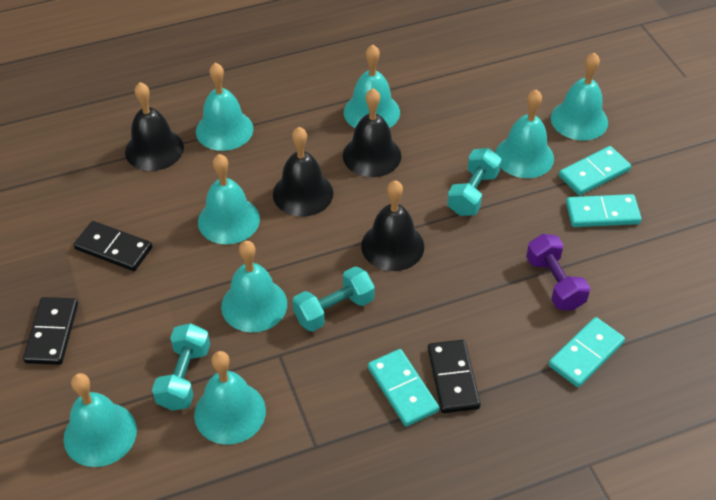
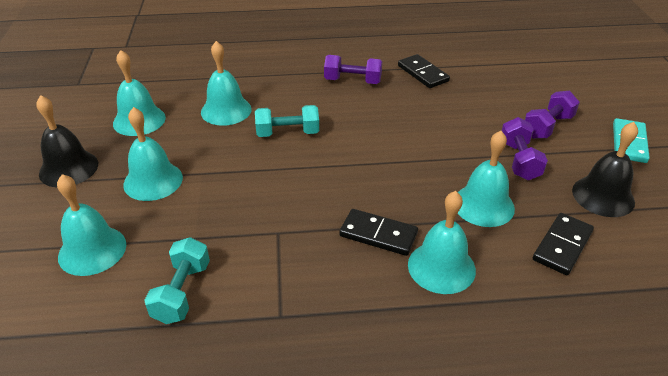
black bell: [125,82,184,171] [273,127,333,217] [343,89,401,177] [361,180,424,271] = 4 -> [37,95,98,188] [572,122,638,217] = 2
purple dumbbell: [526,234,590,311] = 1 -> [324,55,382,84] [502,117,548,180] [525,91,580,139] = 3
turquoise bell: [64,373,137,467] [194,351,266,445] [196,63,253,151] [198,154,260,244] [221,241,287,332] [344,45,400,128] [495,89,554,178] [551,52,608,140] = 8 -> [57,174,126,276] [113,50,166,136] [123,107,183,201] [201,41,252,126] [408,191,476,294] [458,131,515,227] = 6
turquoise domino: [368,349,439,427] [549,317,625,387] [559,146,631,196] [566,194,642,227] = 4 -> [613,118,650,163] = 1
turquoise dumbbell: [152,323,210,411] [292,267,375,332] [447,148,502,216] = 3 -> [144,237,210,324] [255,105,319,137] = 2

